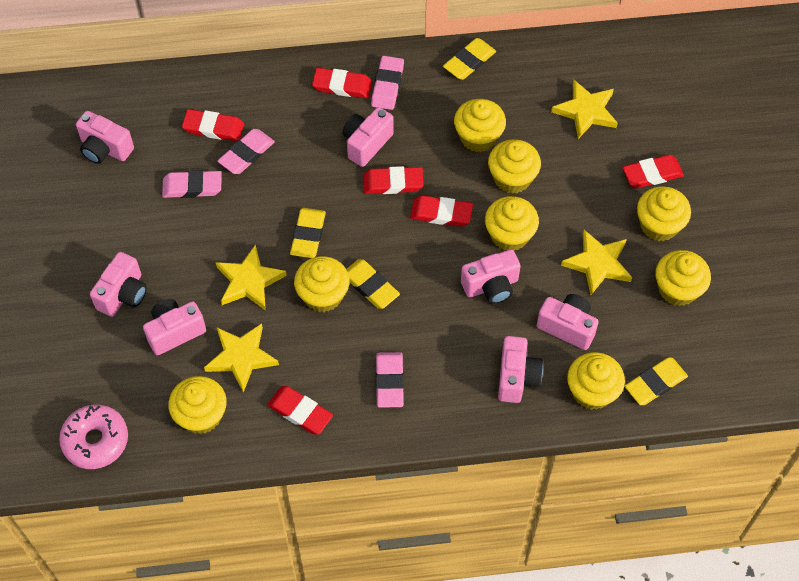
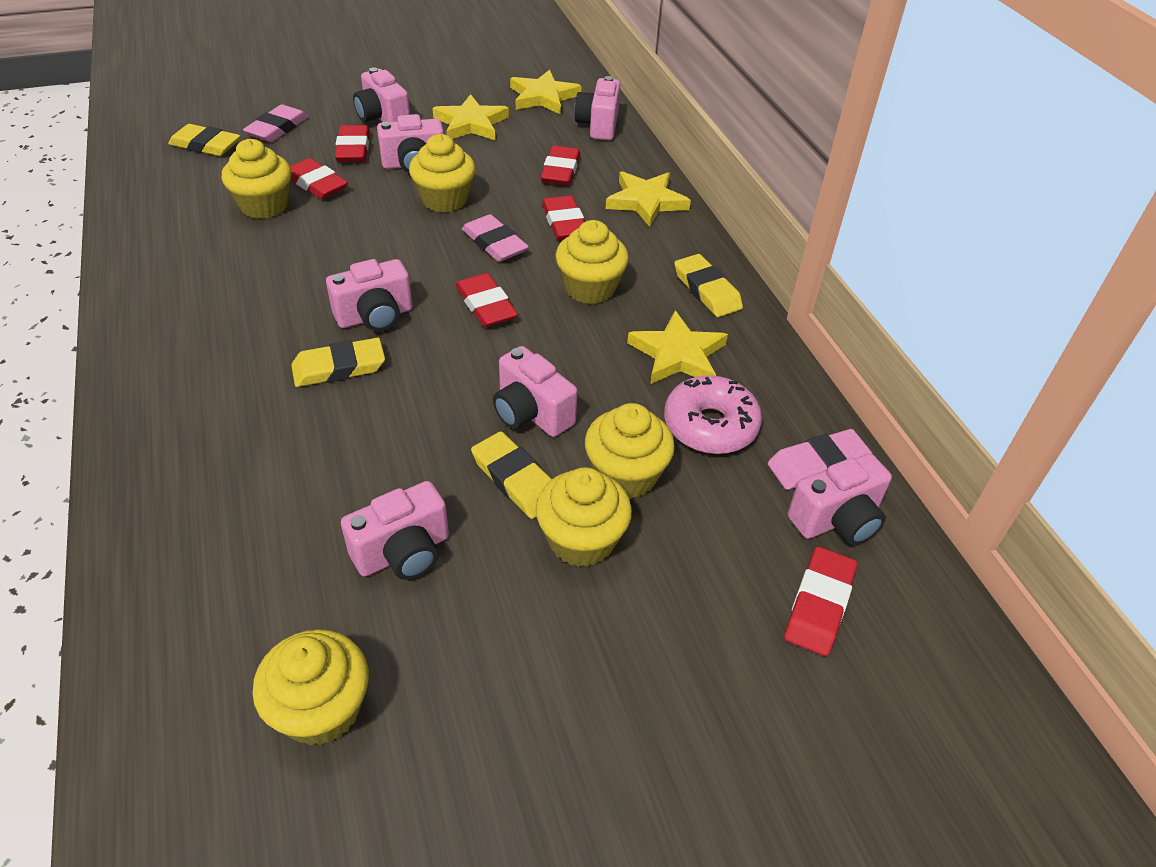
pink eraser: [162,170,222,198] [218,129,275,174] [371,56,404,110] [376,352,404,408] = 4 -> [243,104,309,142] [462,214,529,262] [768,429,872,490] = 3
yellow cupcake: [168,376,227,434] [294,256,350,312] [454,99,506,152] [485,196,539,251] [488,139,541,194] [567,352,625,410] [637,186,691,241] [655,250,711,306] = 8 -> [222,139,291,219] [252,629,369,746] [409,134,476,212] [536,467,632,567] [556,220,629,304] [585,403,675,499] = 6

